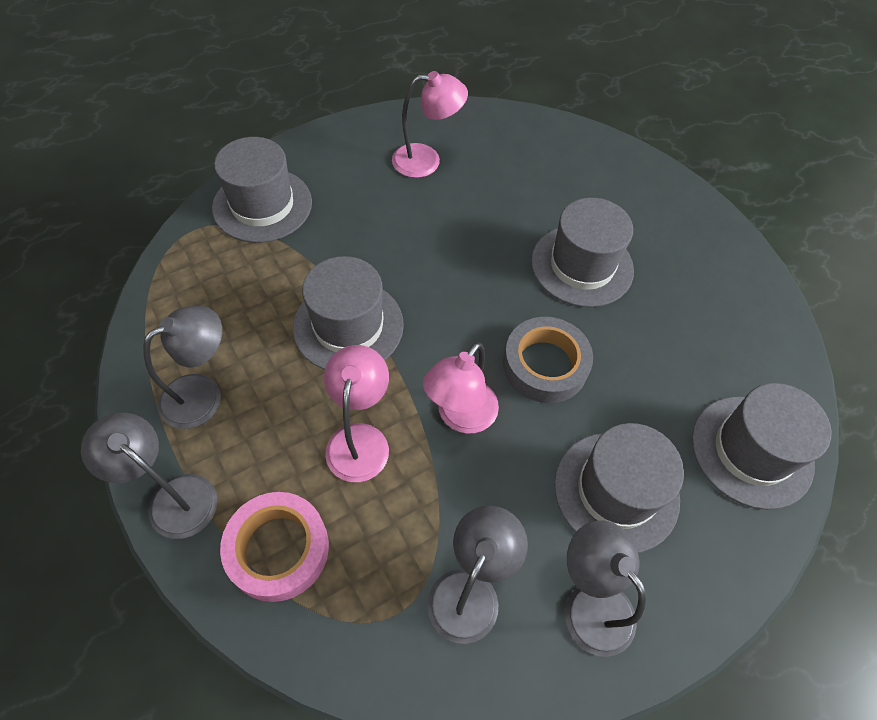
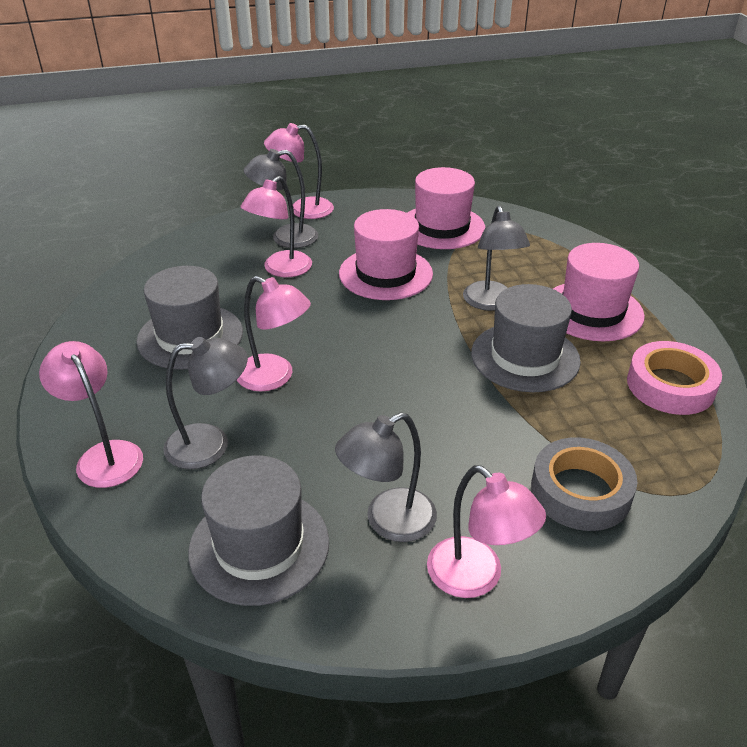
grey hat: [212,137,312,243] [293,256,404,370] [531,198,634,307] [554,423,684,553] [692,383,831,510] = 5 -> [137,266,243,370] [188,455,329,606] [471,284,581,392] = 3
pink hat: none = 0 -> [339,209,433,300] [407,167,485,249] [553,243,645,341] = 3
pink lamp: [324,345,389,482] [392,71,468,178] [423,342,499,434] = 3 -> [39,341,143,488] [237,276,311,392] [241,176,312,277] [264,123,334,219] [427,465,546,598] = 5

